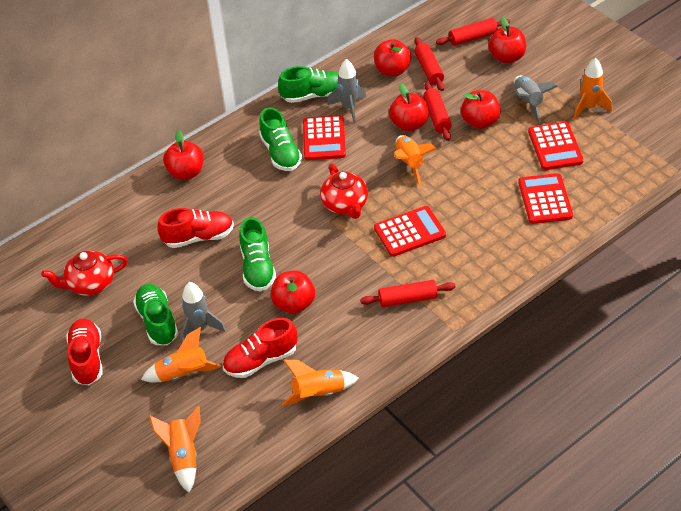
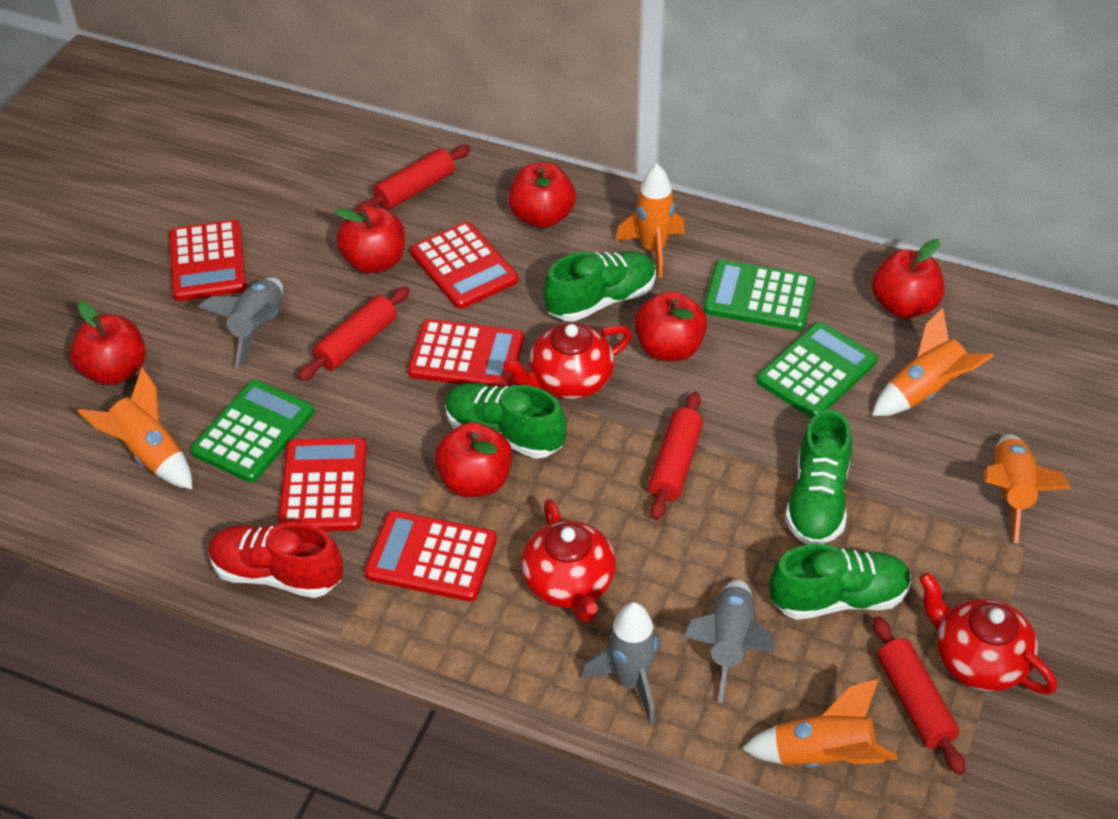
green calculator: none = 0 -> [190,380,314,483] [704,260,815,331] [757,322,877,418] = 3
red calculator: [303,115,346,160] [374,206,446,257] [518,173,573,224] [528,122,584,170] = 4 -> [169,220,246,301] [278,438,367,531] [364,510,497,602] [408,319,524,387] [410,222,518,309] = 5
red shoe: [66,319,102,385] [158,208,234,248] [223,318,297,378] = 3 -> [208,522,343,598] = 1
red teapot: [41,250,128,296] [320,163,368,219] = 2 -> [503,323,632,399] [521,499,616,623] [919,572,1057,694] = 3

